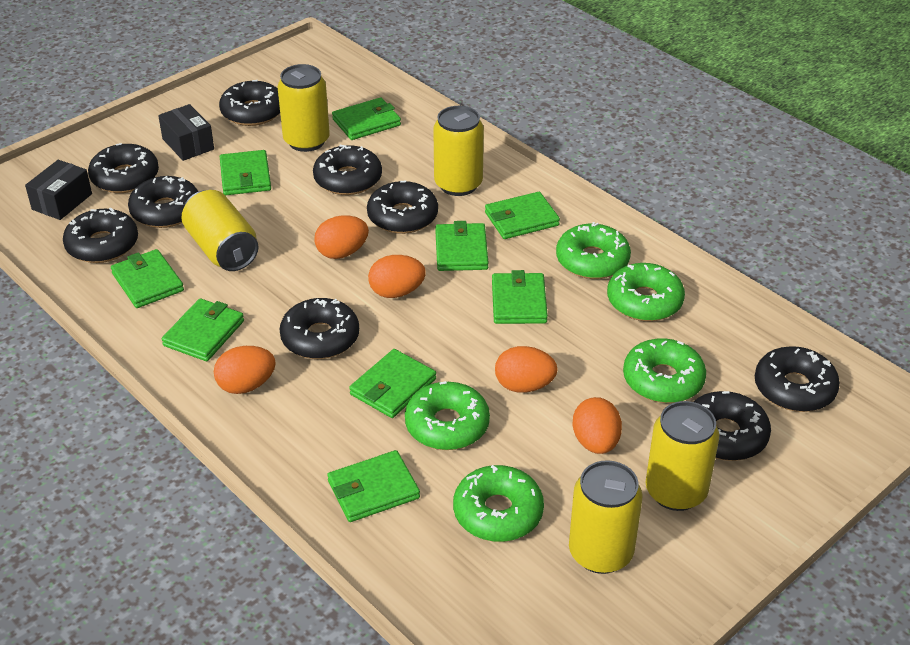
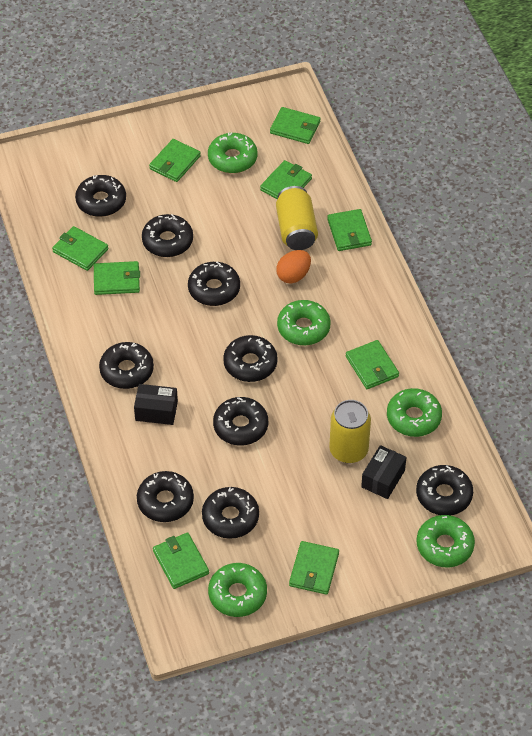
orange egg: [214,346,276,394] [314,215,369,259] [368,255,426,298] [495,346,558,393] [572,397,622,454] = 5 -> [276,250,311,283] = 1
yellow can: [181,190,258,271] [278,64,330,152] [433,106,484,196] [569,460,642,574] [645,401,719,511] = 5 -> [276,186,318,250] [329,400,371,463] = 2

